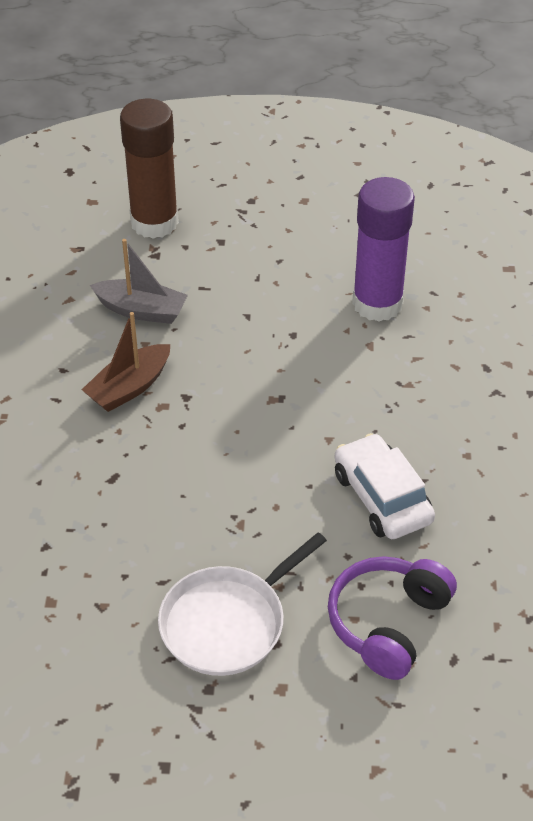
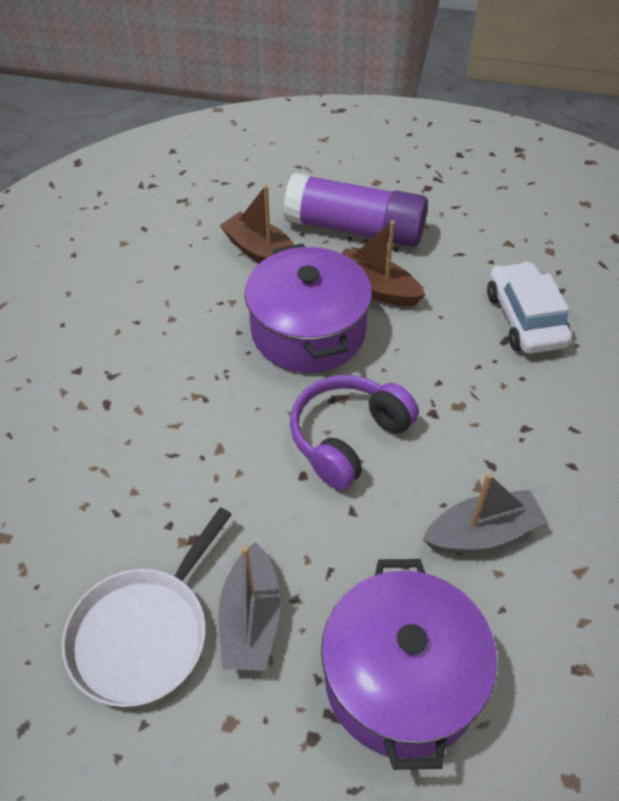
brown boat: [81,312,170,412] = 1 -> [219,185,294,263] [341,221,425,306] = 2
brown glue stick: [120,99,179,239] = 1 -> none = 0
grey boat: [90,239,188,324] = 1 -> [219,542,281,671] [423,473,547,552] = 2
purple pot: none = 0 -> [245,243,372,373] [321,559,497,770] = 2

